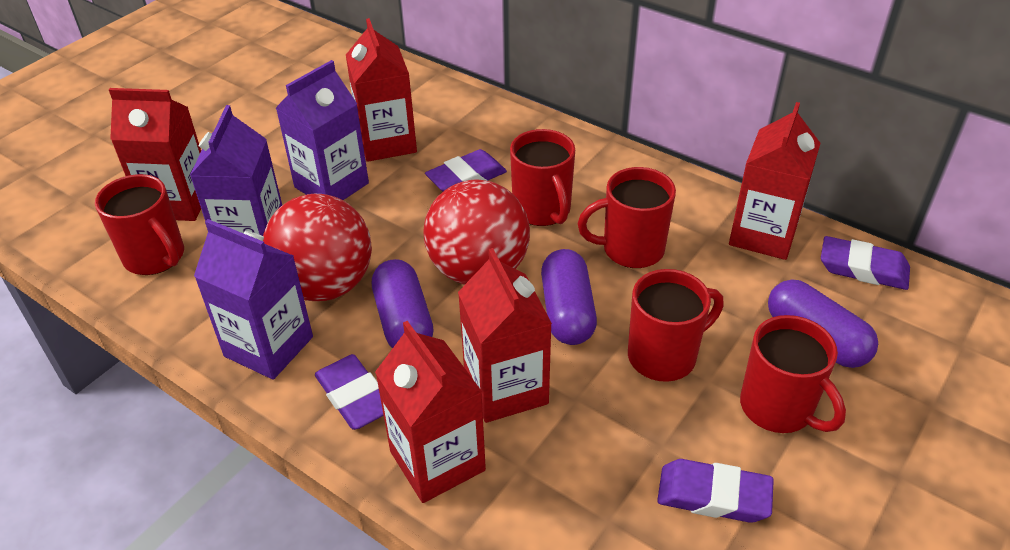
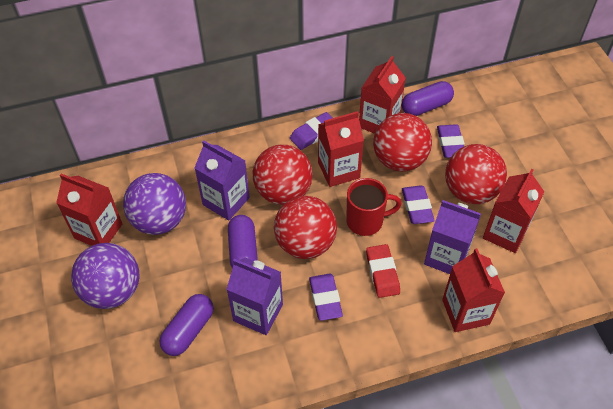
purple ball: none = 0 -> [71,243,139,309] [123,173,186,235] = 2
red ball: [263,194,372,301] [424,179,530,285] = 2 -> [253,145,313,205] [274,196,337,259] [373,113,432,172] [445,144,507,204] = 4
red eraser: none = 0 -> [366,244,400,298] = 1
red mug: [95,174,184,275] [510,129,575,226] [578,167,676,268] [628,269,724,382] [740,315,846,433] = 5 -> [346,178,402,236] = 1

